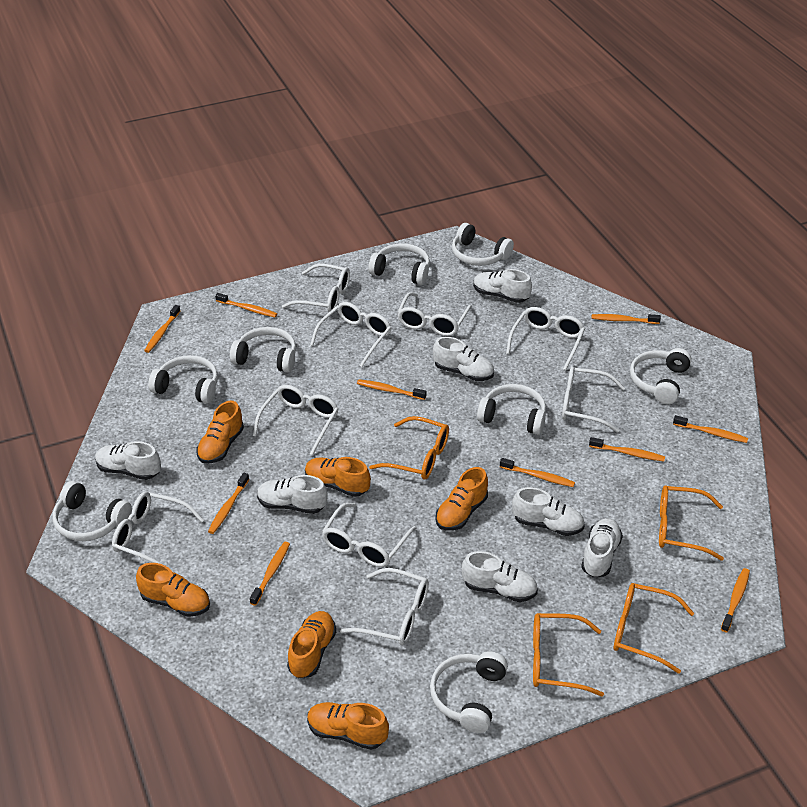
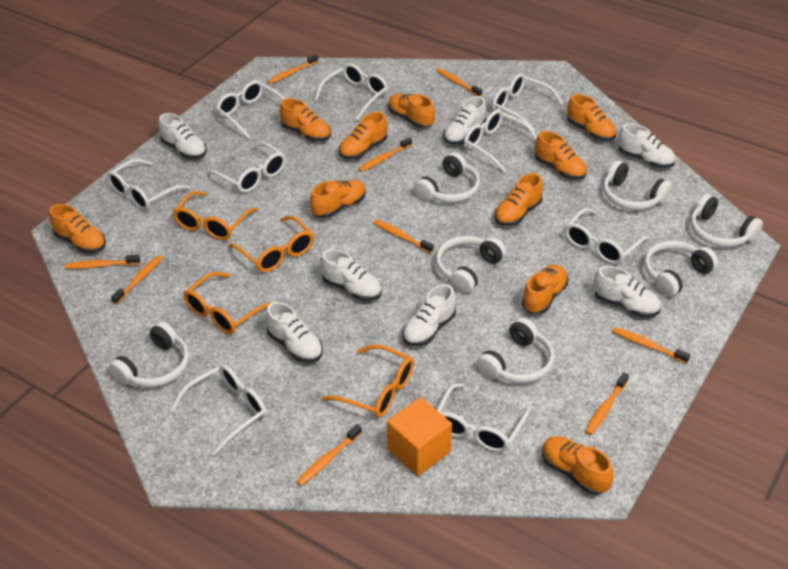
orange cube: none = 0 -> [387,397,452,476] = 1
orange shoe: [136,563,210,617] [197,401,244,464] [287,611,336,678] [305,457,371,497] [307,702,389,750] [435,467,488,531] = 6 -> [49,204,106,253] [280,98,331,142] [310,180,366,218] [339,112,388,159] [388,94,435,128] [494,173,543,226] [522,264,568,314] [535,131,587,180] [542,436,614,495] [567,94,617,141] = 10
orange toothbrush: [144,305,180,353] [208,473,249,534] [215,293,277,317] [250,542,290,606] [357,379,426,400] [500,458,575,487] [589,437,665,462] [592,314,661,324] [673,415,748,443] [721,568,750,632] = 10 -> [65,255,140,269] [111,255,163,304] [267,54,318,84] [296,424,362,486] [358,137,412,172] [374,219,433,253] [436,68,482,97] [585,372,629,435] [612,327,690,364] = 9
white headphones: [53,481,132,541] [148,355,218,404] [230,327,296,373] [368,243,430,285] [430,651,508,733] [452,223,514,266] [477,384,546,435] [630,348,692,404] = 8 -> [109,322,189,387] [414,152,480,203] [436,236,506,293] [477,318,554,383] [603,160,672,210] [644,241,718,297] [690,194,763,247] = 7

